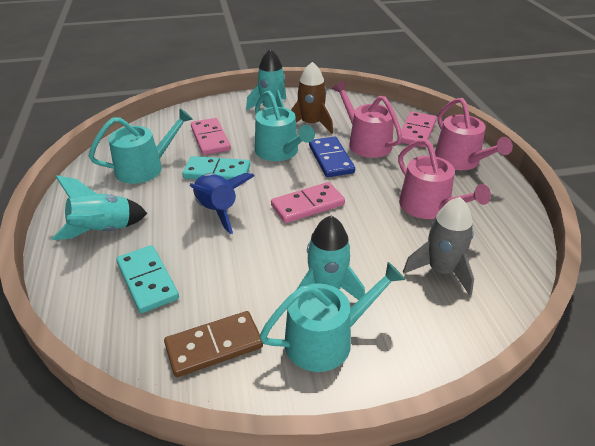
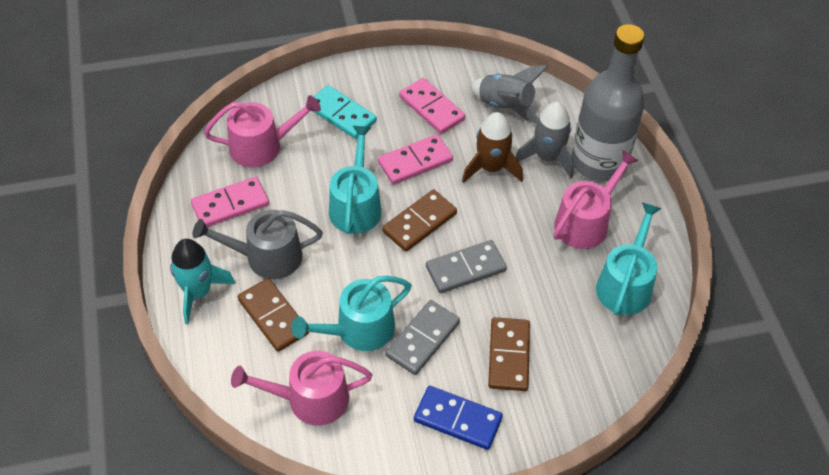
blue rocket: [189,173,255,234] = 1 -> none = 0
brown domino: [164,311,263,377] = 1 -> [238,278,309,352] [382,189,457,252] [488,317,530,391] = 3
grey bottle: none = 0 -> [571,24,645,181] = 1
grey domino: none = 0 -> [385,300,460,375] [426,240,507,293] = 2
grey rocket: [403,197,474,296] = 1 -> [470,65,548,124] [515,102,573,179] = 2
grey watering can: none = 0 -> [193,210,323,279] = 1
turquoise domino: [116,245,179,313] [182,156,250,180] = 2 -> [313,85,377,139] = 1
turquoise rocket: [52,175,147,240] [246,49,286,110] [296,216,365,300] = 3 -> [170,239,235,324] = 1

